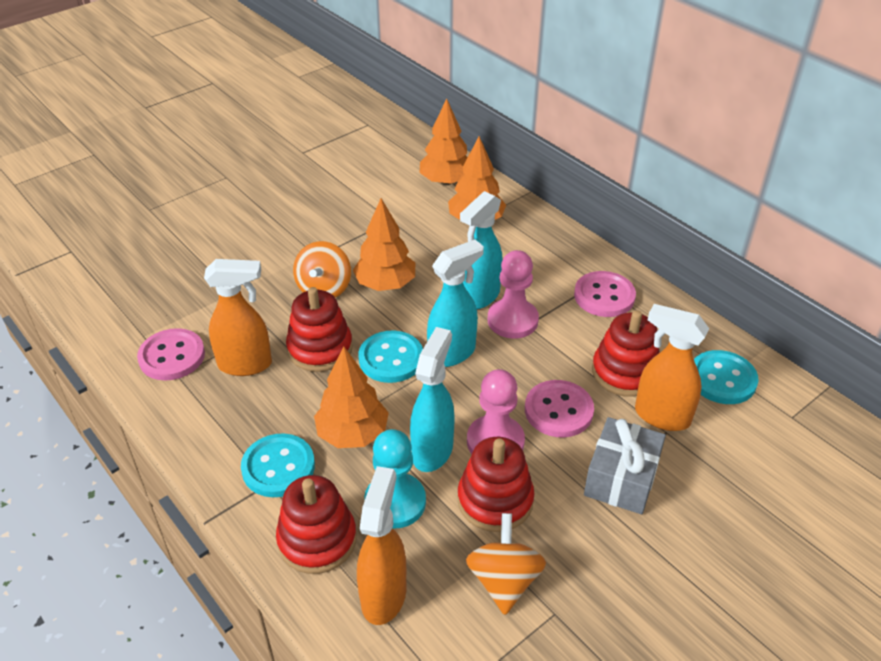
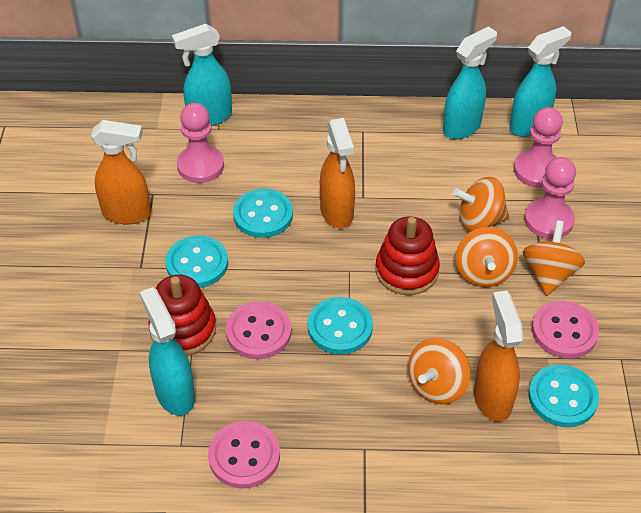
grey gift: [584,417,666,514] = 1 -> none = 0
orange spinning top: [293,241,351,298] [466,513,546,615] = 2 -> [408,338,471,404] [453,177,509,232] [456,227,518,287] [523,220,585,296] = 4
orange tree: [314,346,389,448] [353,198,415,291] [420,98,468,185] [448,136,506,220] = 4 -> none = 0
pink pawn: [467,369,525,454] [488,250,539,339] = 2 -> [177,103,224,183] [514,107,563,188] [524,157,576,239] = 3
red stacking toy: [276,475,357,574] [286,287,353,372] [457,437,535,532] [592,310,660,397] = 4 -> [148,275,216,356] [376,217,440,295] = 2
turquoise button: [241,433,315,497] [359,331,423,383] [694,350,758,404] = 3 -> [166,235,228,288] [233,188,293,238] [308,297,373,354] [528,364,599,427] = 4
turquoise pawn: [364,429,426,529] = 1 -> none = 0
turquoise spray bottle: [410,327,455,472] [427,240,484,367] [460,191,502,309] = 3 -> [139,287,195,416] [172,24,232,126] [443,27,497,139] [509,26,571,137] = 4

